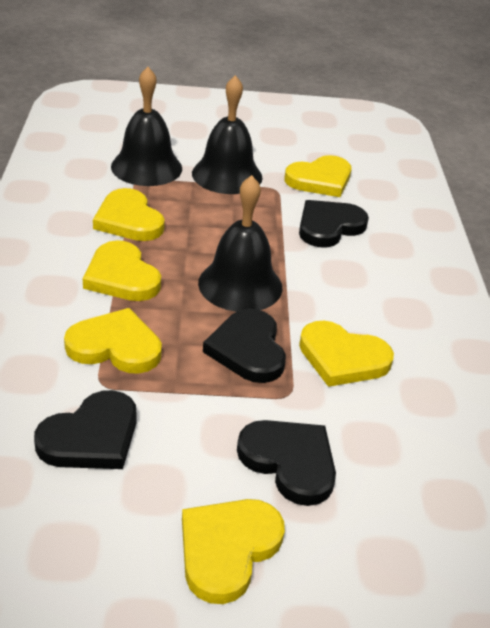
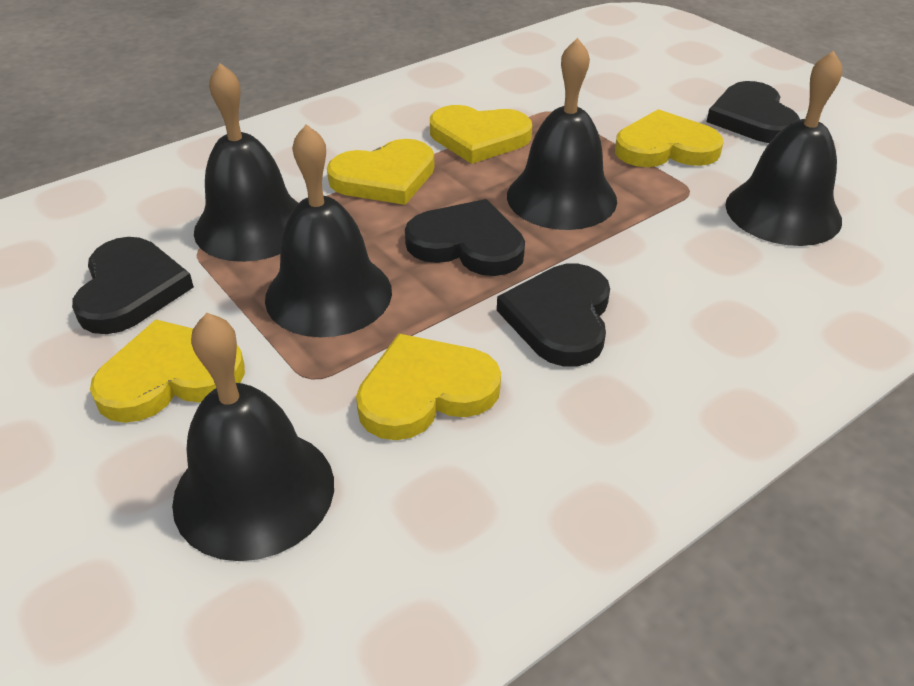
black bell: [111,67,182,186] [192,75,263,194] [198,175,283,312] = 3 -> [172,313,334,561] [194,63,298,262] [265,124,392,337] [507,38,617,230] [725,51,842,246] = 5
yellow heart: [64,308,162,374] [83,240,161,301] [93,188,165,241] [182,499,285,604] [284,155,352,197] [299,321,394,387] = 6 -> [90,319,245,423] [327,139,434,205] [356,334,501,440] [430,105,532,164] [615,109,724,167] = 5

